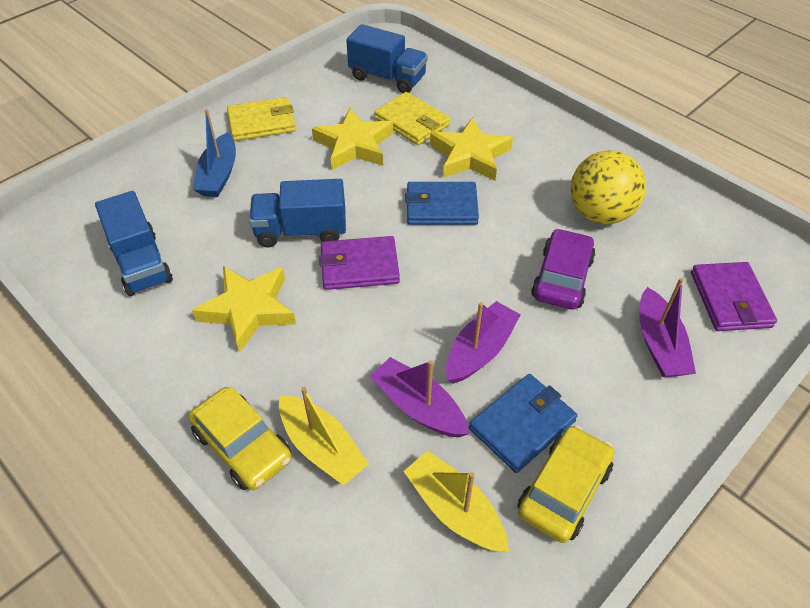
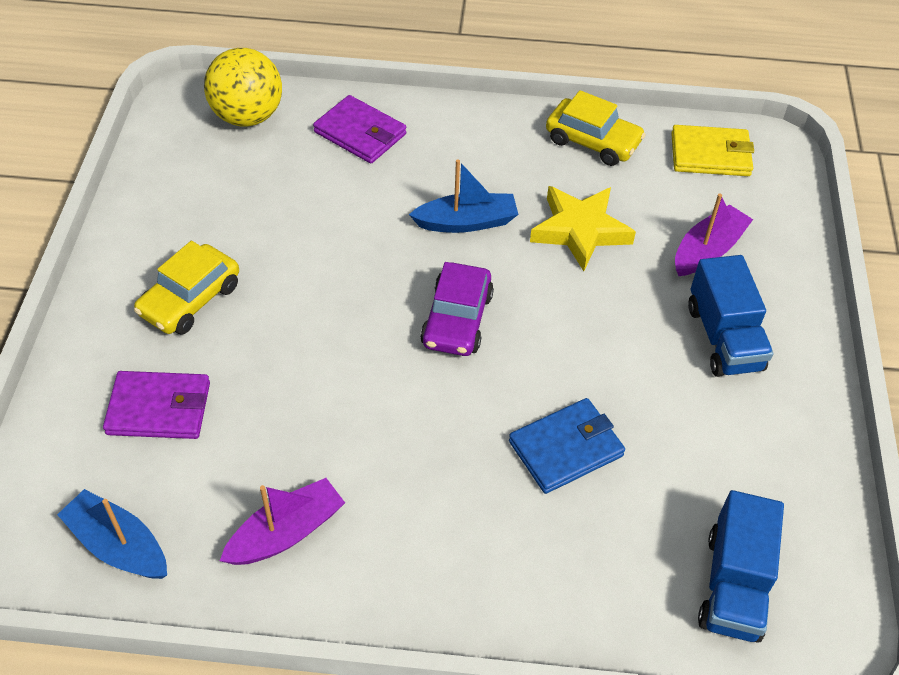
blue boat: [193,109,236,197] = 1 -> [57,489,167,579] [409,159,519,233] = 2
blue truck: [95,191,173,296] [249,179,346,248] [346,24,428,93] = 3 -> [688,255,774,377] [698,490,784,643] = 2
blue wallet: [405,182,479,225] [469,374,578,473] = 2 -> [509,398,625,494] = 1
purple boat: [370,357,469,438] [446,301,521,384] [639,278,696,377] = 3 -> [220,478,345,565] [675,194,753,276] = 2
yellow boat: [279,387,369,486] [403,451,509,552] = 2 -> none = 0
yellow star: [192,266,296,353] [312,108,393,170] [430,117,513,181] = 3 -> [530,186,636,271] = 1
yellow wallet: [227,97,296,141] [374,92,450,145] = 2 -> [671,125,754,176] = 1

